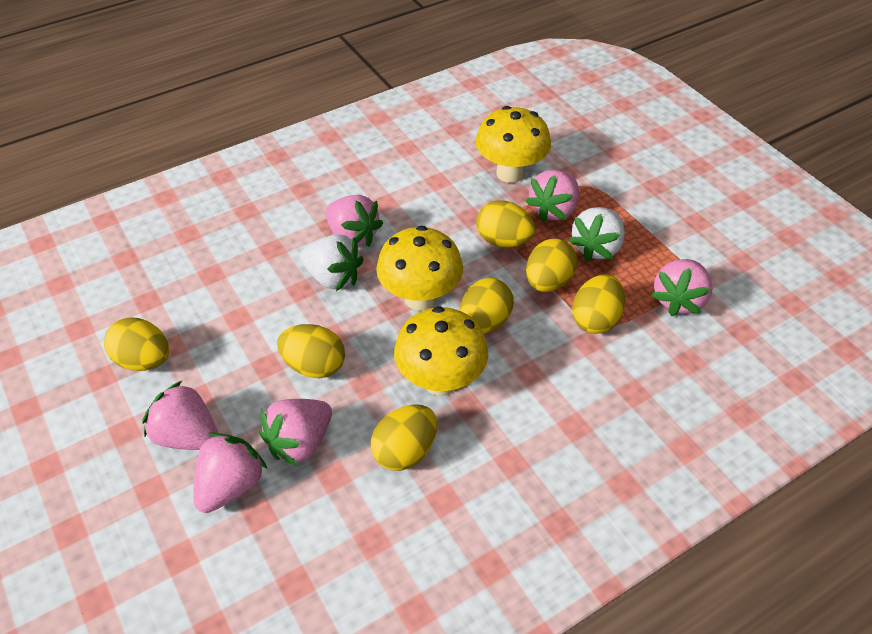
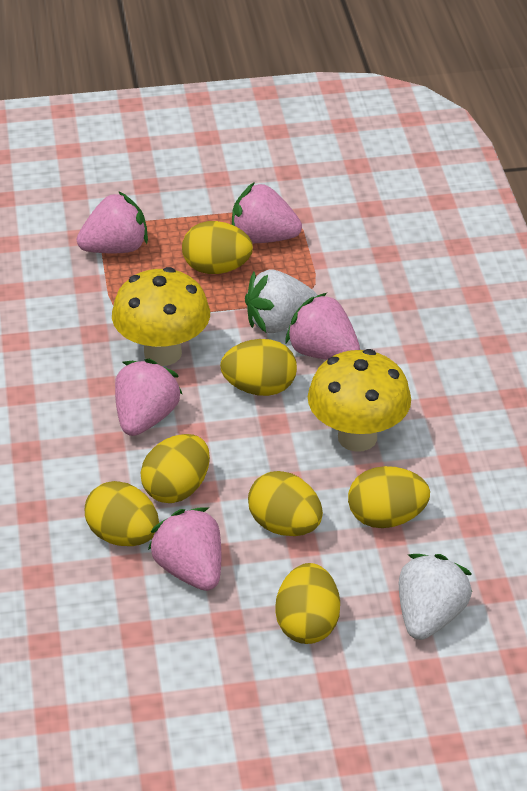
pink strawberry: [142,381,218,450] [193,432,267,513] [260,399,332,467] [326,195,383,246] [526,170,579,222] [651,259,713,316] = 6 -> [77,191,148,253] [115,359,182,436] [148,507,221,591] [232,182,302,243] [285,293,360,360] = 5
yellow mushroom: [376,226,463,311] [394,306,488,396] [475,106,551,183] = 3 -> [112,267,210,366] [308,349,411,452] = 2

